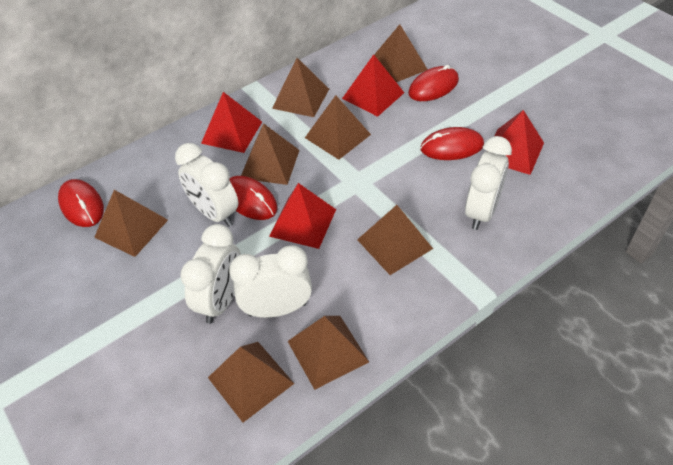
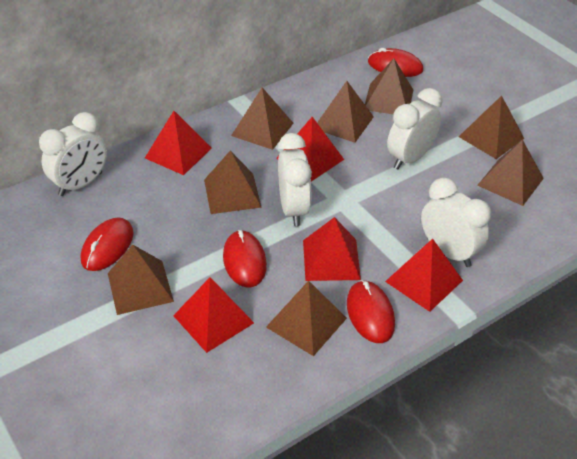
red pyramid: [201,92,262,153] [269,183,336,249] [342,54,404,117] [494,110,544,175] = 4 -> [145,111,212,175] [173,277,254,353] [276,117,344,182] [303,217,361,281] [385,239,463,312] = 5

